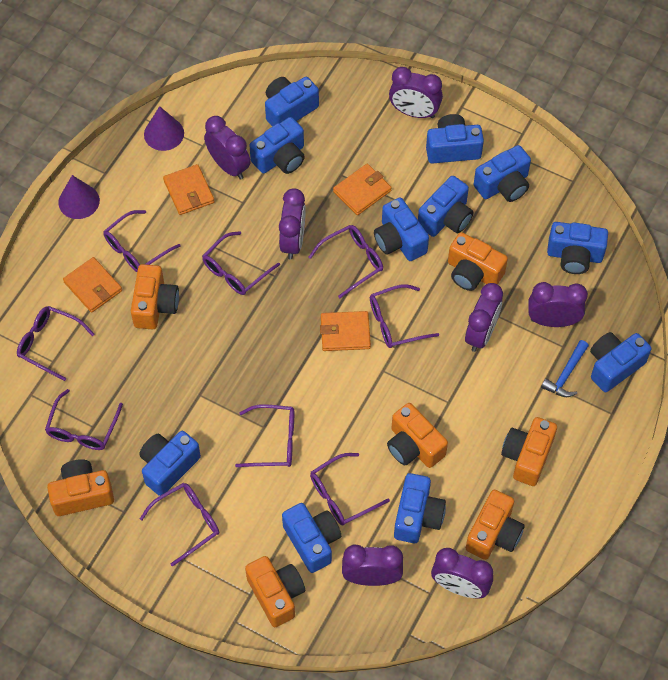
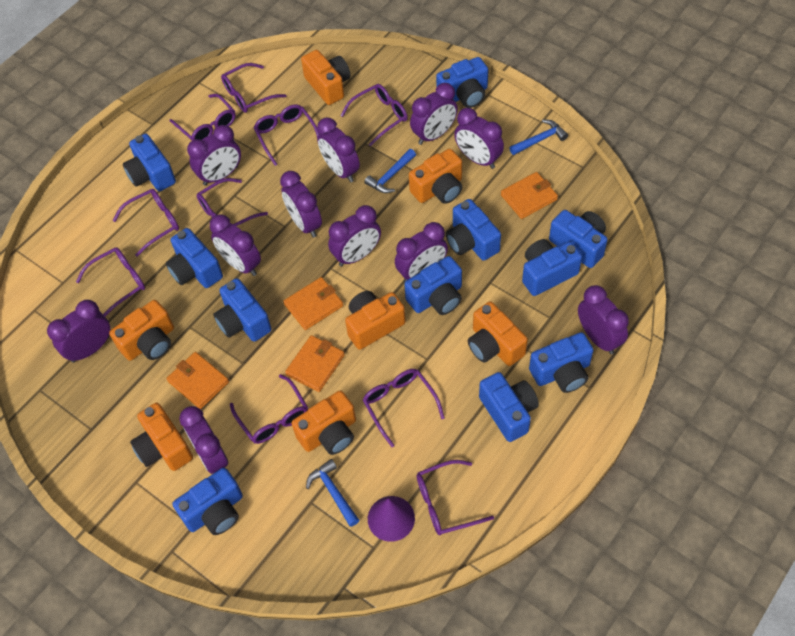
blue hammer: [541,340,589,397] = 1 -> [306,459,359,527] [364,149,416,193] [509,120,568,155] = 3
purple clock: [204,116,250,180] [279,188,306,259] [342,545,403,586] [389,67,443,118] [431,548,493,598] [465,283,503,352] [528,282,588,327] = 7 -> [47,300,110,363] [179,406,228,474] [187,125,241,186] [210,214,261,276] [280,171,322,238] [317,118,360,183] [328,205,381,267] [395,222,448,282] [410,83,458,145] [454,108,504,169] [578,285,629,354] = 11
purple cone: [58,175,100,219] [144,106,184,151] = 2 -> [368,496,415,542] = 1
purple glasses: [17,306,94,381] [45,389,123,450] [103,210,181,272] [140,483,219,567] [202,231,280,295] [235,404,294,467] [309,225,383,298] [310,453,390,526] [370,284,439,348] = 9 -> [76,247,145,317] [112,189,179,257] [169,94,236,141] [197,178,268,226] [221,63,287,113] [230,374,308,444] [253,104,319,166] [340,84,408,146] [363,369,445,447] [417,460,494,535] = 10

